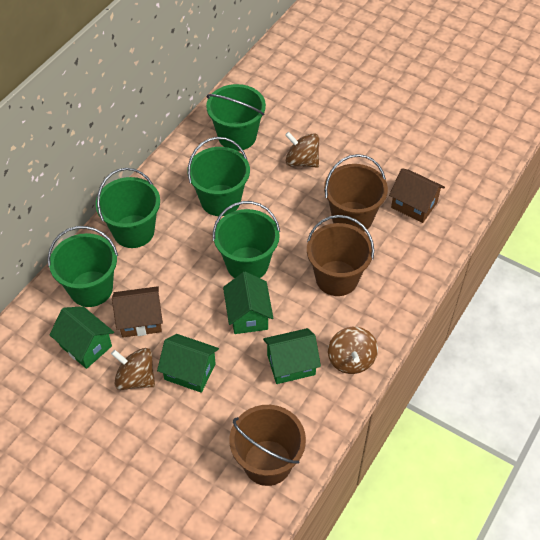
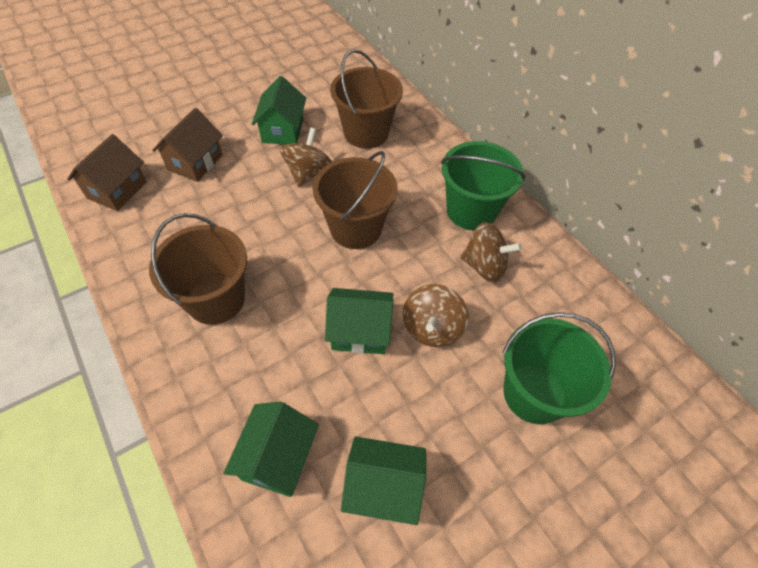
green bucket: [48,226,118,307] [96,168,160,248] [187,137,250,216] [206,84,266,151] [213,201,280,278] = 5 -> [441,141,525,230] [502,312,616,424] = 2

